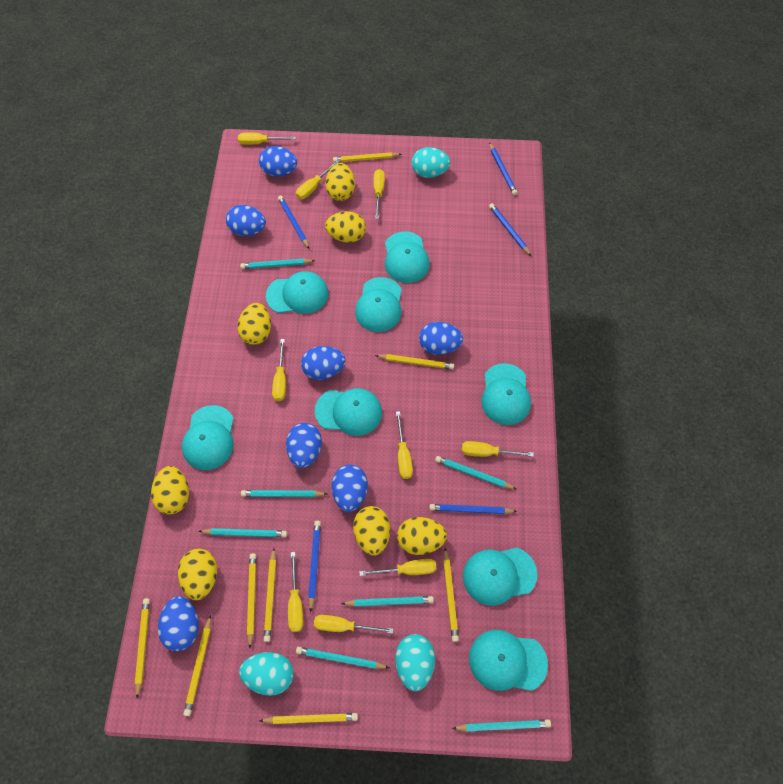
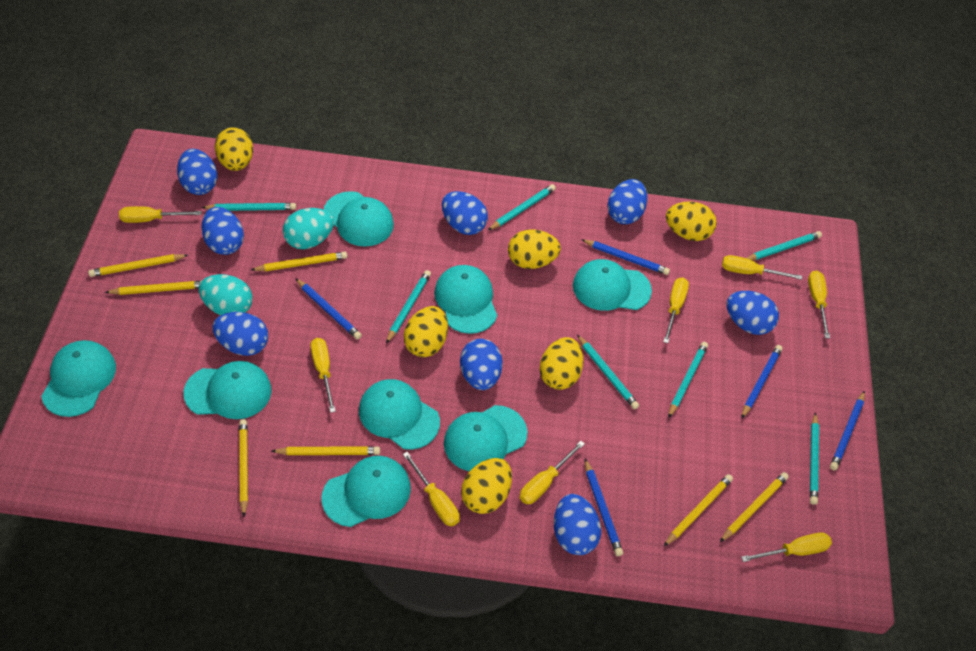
blue egg: [158,596,199,651] [226,205,266,236] [259,146,297,176] [286,423,322,468] [301,346,346,380] [332,465,368,512] [419,322,463,355] = 7 -> [177,149,217,195] [201,207,244,255] [212,312,268,356] [442,191,488,235] [460,339,503,390] [554,494,601,555] [607,179,647,224] [727,291,779,335] = 8
turquoise egg: [239,652,293,696] [395,634,435,691] [412,147,451,178] = 3 -> [199,274,252,315] [283,208,334,249] = 2
yellow egg: [151,466,189,514] [178,548,217,600] [237,303,271,345] [325,163,355,201] [325,211,366,243] [353,506,390,556] [397,517,447,555] = 7 -> [215,127,253,171] [404,306,448,357] [461,458,512,514] [508,229,561,269] [539,337,583,390] [666,201,717,241] = 6
yellow pencil: [135,598,150,698] [183,615,211,716] [247,553,256,648] [259,713,358,724] [264,548,276,642] [333,152,402,162] [375,354,454,369] [443,548,459,642] = 8 -> [88,254,188,277] [105,281,201,295] [239,419,248,517] [251,252,347,271] [271,446,380,455] [664,474,733,546] [720,472,789,542] = 7
yellow screwdriver: [238,132,296,145] [272,339,286,401] [288,552,303,632] [296,160,339,199] [314,615,393,634] [359,559,436,576] [373,169,385,219] [396,411,413,479] [462,441,534,457] = 9 -> [119,206,201,223] [310,338,336,413] [403,452,460,526] [520,441,585,504] [663,277,689,343] [722,255,802,280] [741,532,832,562] [808,270,830,339] = 8

